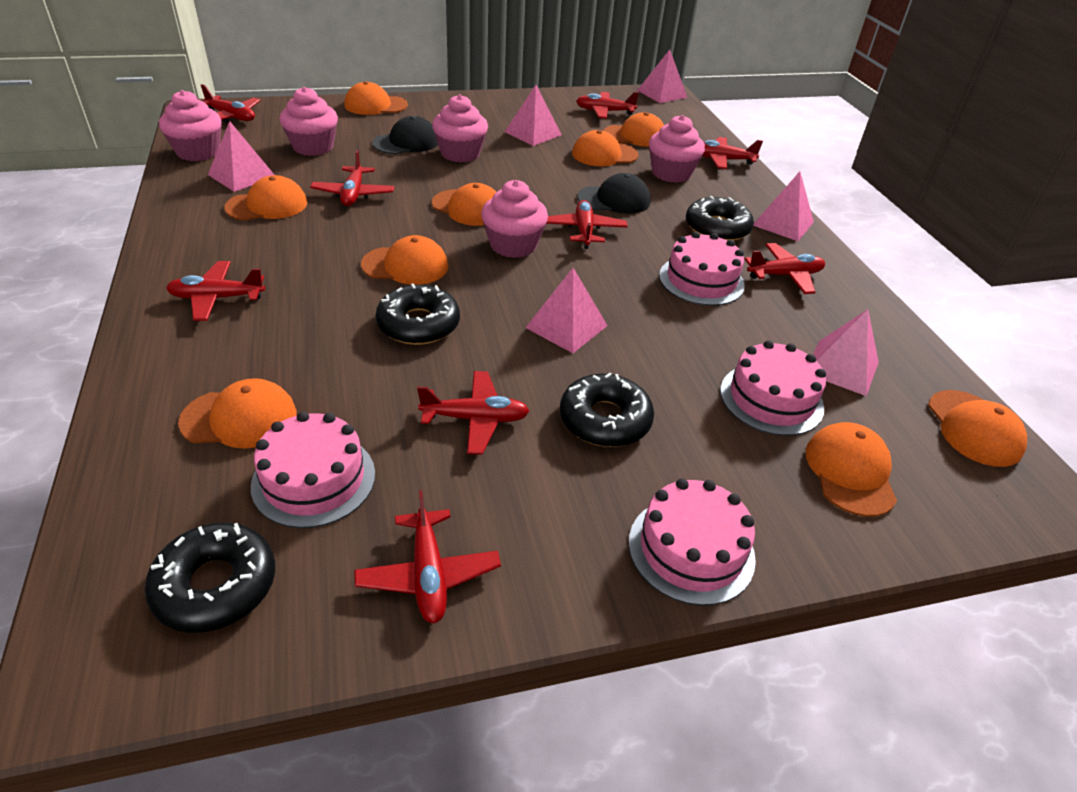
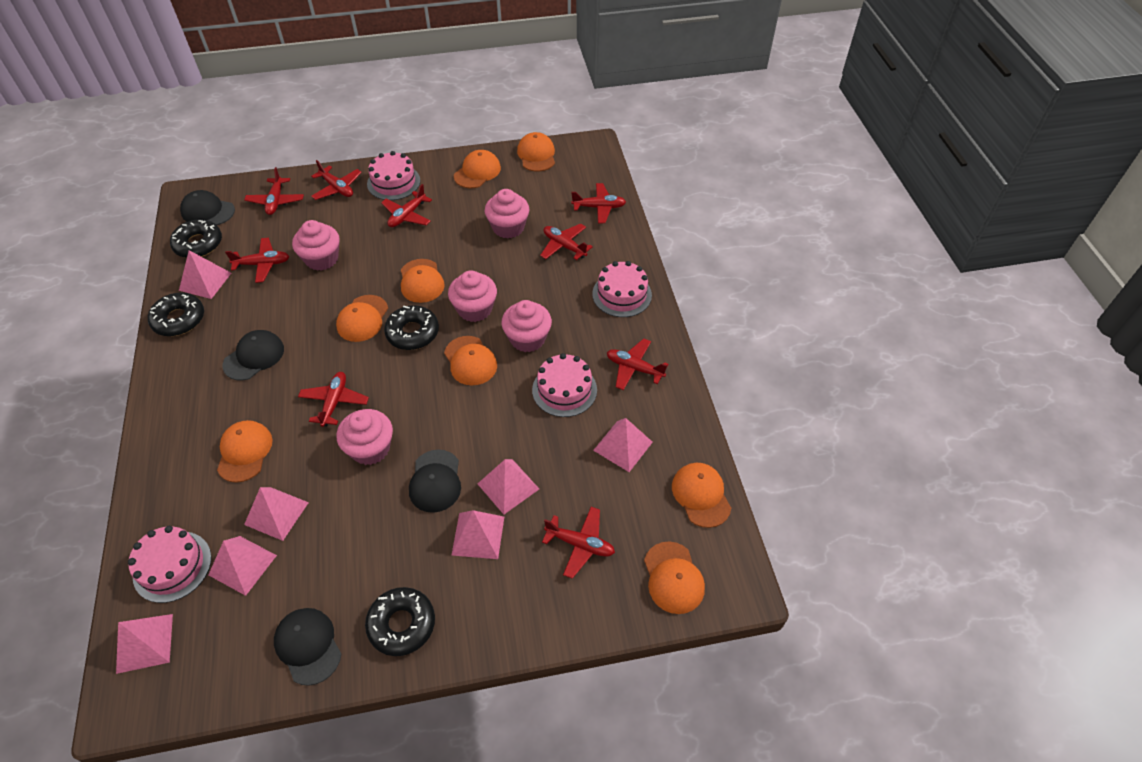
black cap: [373,116,438,154] [577,173,651,214] = 2 -> [180,190,235,225] [222,330,284,381] [274,608,341,686] [409,450,461,513] = 4
orange cap: [178,378,297,449] [224,175,307,220] [344,81,408,115] [361,235,448,285] [432,183,496,226] [572,130,639,166] [603,112,664,147] [805,422,897,517] [928,390,1027,467] = 9 -> [217,420,273,483] [336,295,388,342] [401,259,445,303] [444,336,497,386] [454,150,501,188] [517,132,555,172] [644,542,705,614] [672,463,731,528] = 8
pink pyramid: [208,121,274,192] [505,85,562,146] [525,268,608,353] [637,50,688,103] [753,172,814,241] [813,309,879,396] = 6 -> [116,614,173,674] [179,250,231,299] [208,536,277,596] [244,487,309,541] [452,510,504,559] [478,459,539,514] [593,418,653,472] = 7

